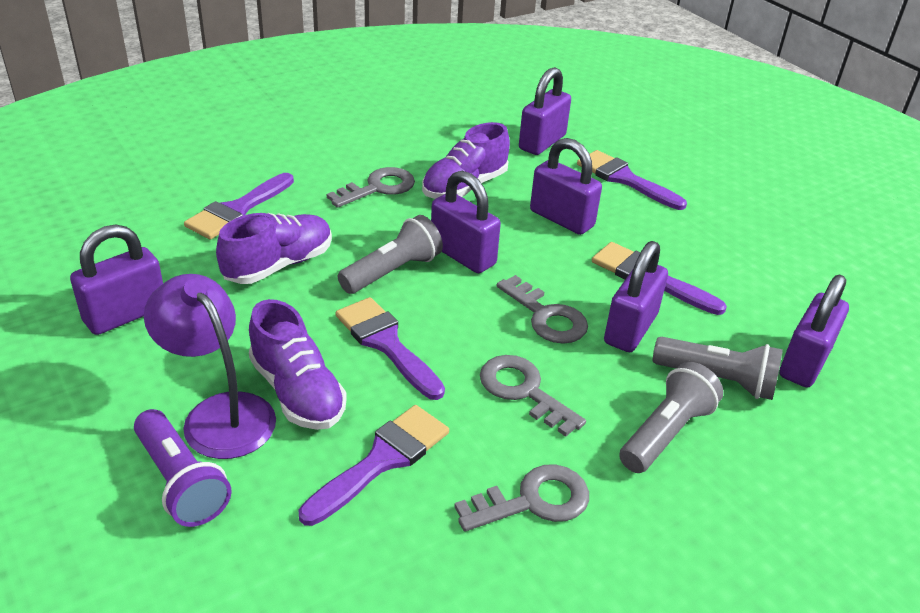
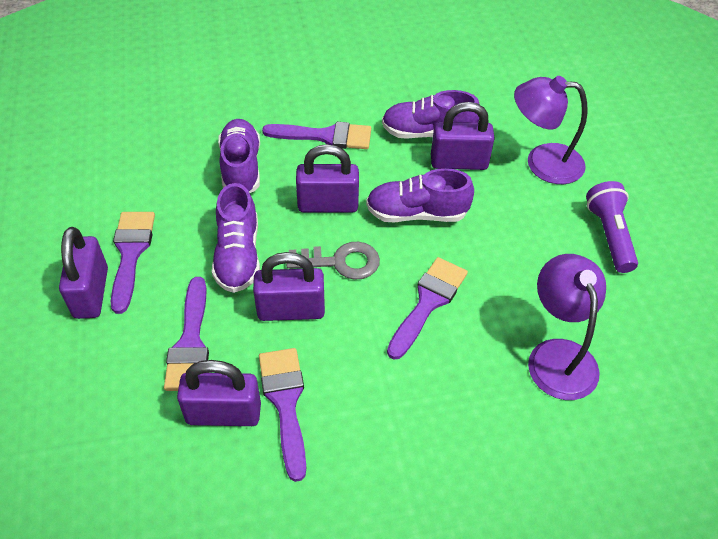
grey flashlight: [338,215,443,294] [619,362,723,473] [653,337,783,400] = 3 -> none = 0
grey key: [327,167,415,208] [454,464,589,531] [480,355,586,437] [497,275,588,344] = 4 -> [286,242,380,280] = 1
purple lamp: [144,274,276,459] = 1 -> [514,76,588,184] [528,254,606,400] = 2
purple padlock: [70,224,163,335] [431,171,501,273] [519,67,571,155] [530,138,602,235] [604,241,668,352] [780,274,849,388] = 6 -> [59,227,108,319] [177,360,261,426] [253,252,325,321] [296,144,359,213] [431,102,495,170] = 5
purple shoe: [216,213,332,284] [249,299,347,430] [422,122,510,199] = 3 -> [212,183,260,293] [218,119,260,193] [366,168,474,223] [382,90,480,139] = 4

